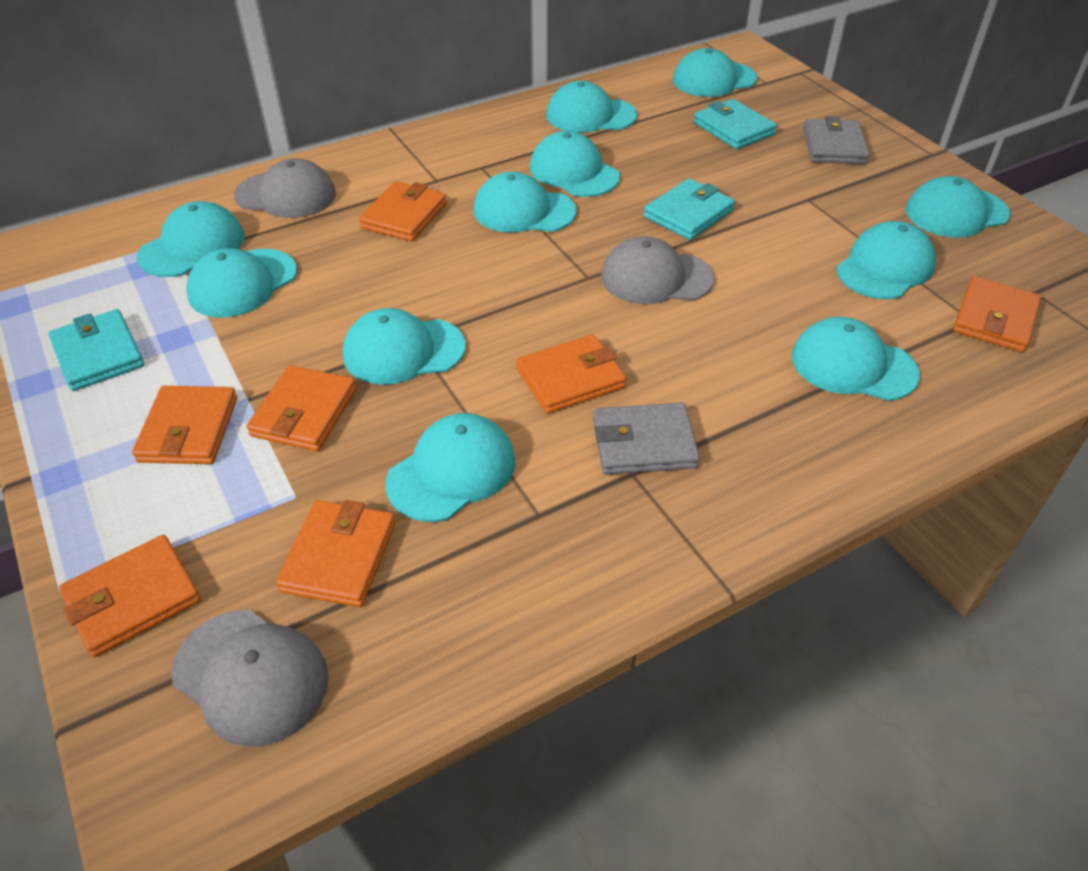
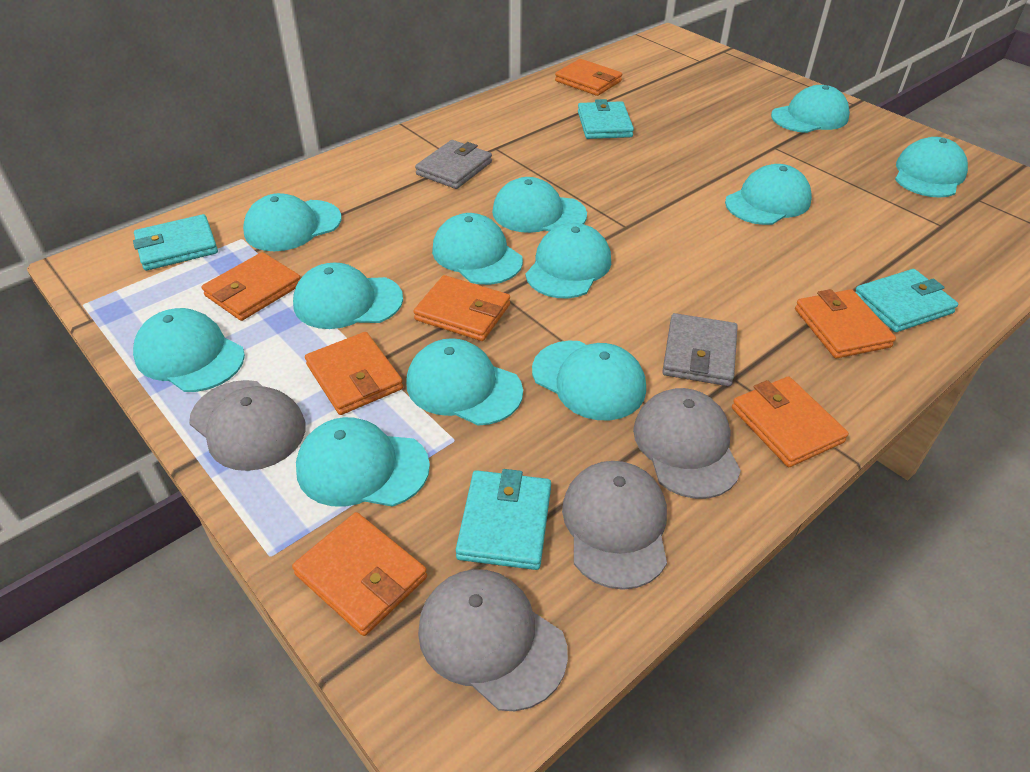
grey cap: [171,610,329,747] [234,158,336,218] [601,236,714,304] = 3 -> [189,380,306,471] [418,569,568,711] [562,461,667,590] [633,388,741,499] = 4
turquoise cap: [137,201,244,277] [186,248,297,318] [343,308,466,385] [386,413,516,522] [474,171,576,233] [530,131,620,197] [546,81,637,133] [673,48,757,97] [792,317,920,401] [836,221,936,299] [905,176,1010,238] = 11 -> [133,308,245,392] [243,193,341,251] [293,263,403,329] [296,417,430,507] [406,338,523,426] [432,213,523,285] [492,177,587,233] [525,223,611,298] [532,341,646,420] [725,164,812,225] [771,85,850,133] [895,137,968,198] = 12
turquoise wallet: [48,309,144,391] [644,178,735,240] [694,99,777,149] = 3 -> [133,214,218,271] [456,469,551,570] [578,99,634,139] [856,269,958,332] = 4

